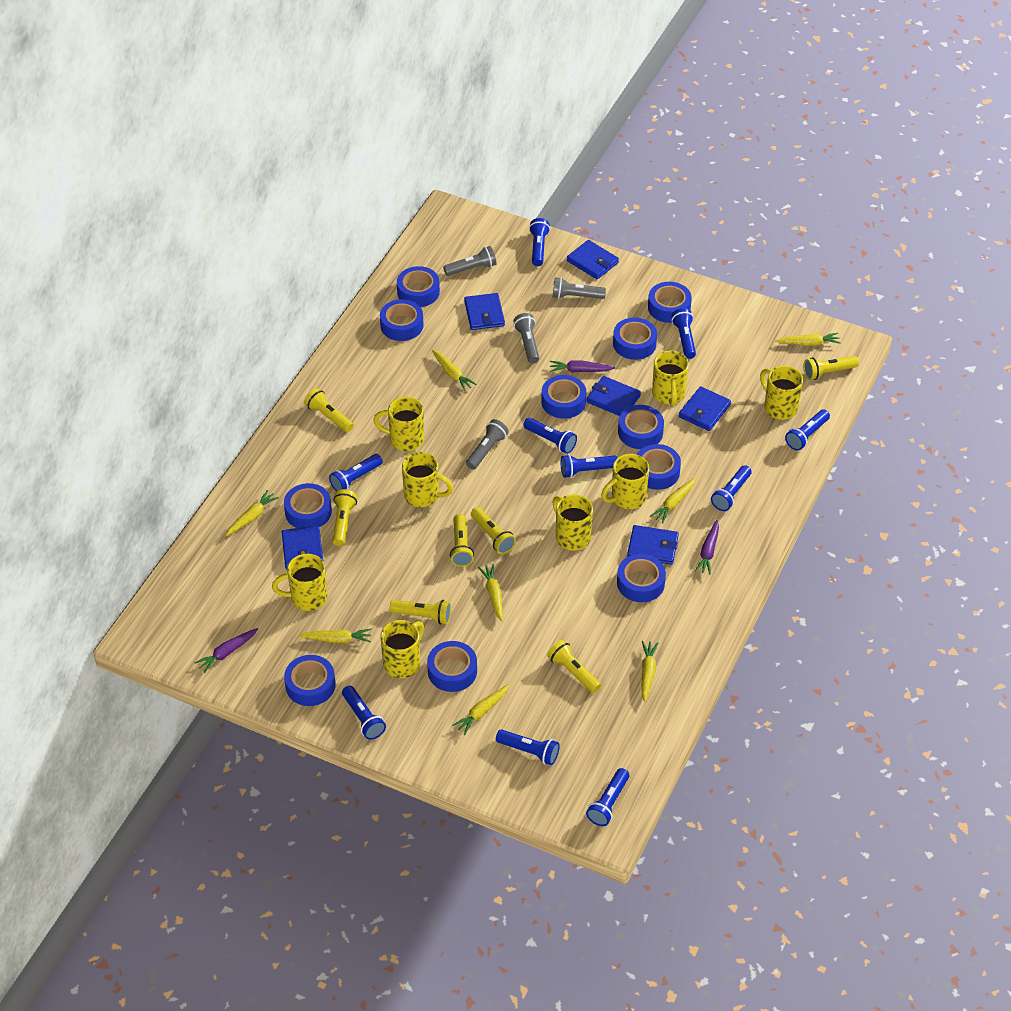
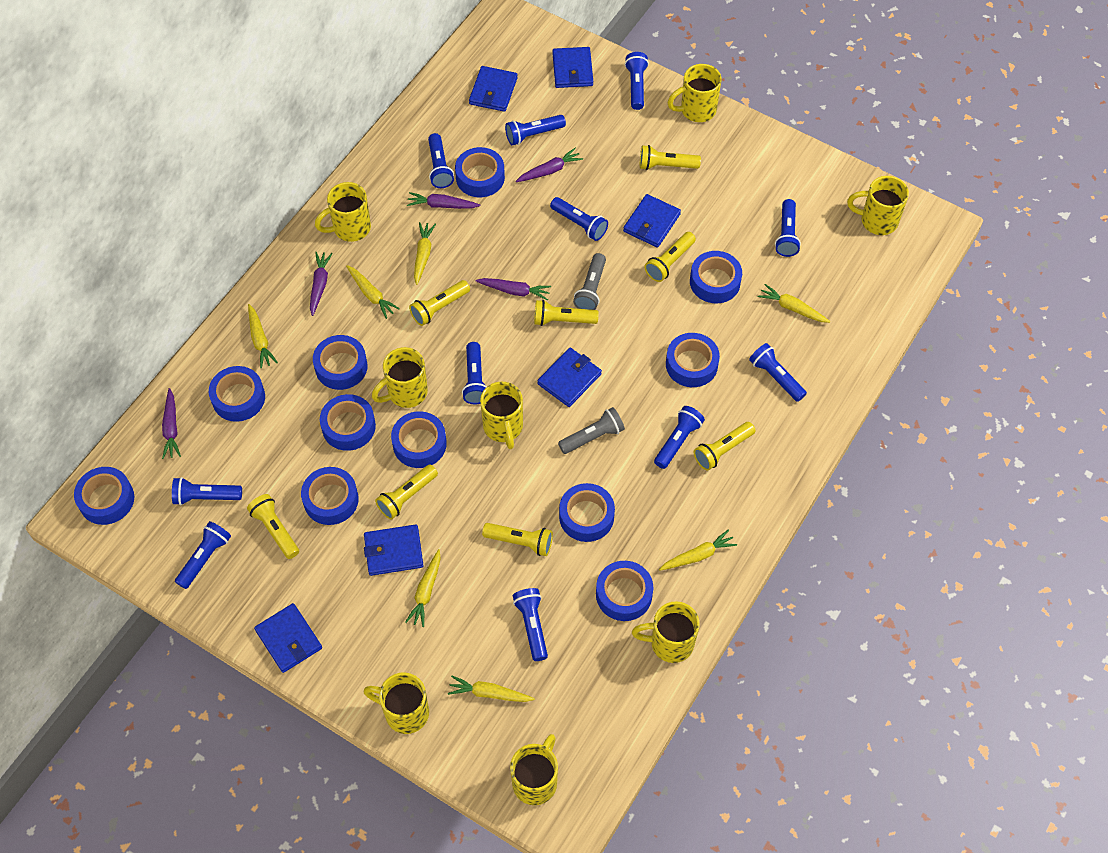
blue flashlight: [329,454,383,492] [342,686,386,740] [496,729,560,765] [523,418,577,454] [529,218,550,266] [561,455,618,478] [586,768,629,826] [671,308,696,359] [711,465,752,511] [785,409,830,451] = 10 -> [172,477,242,505] [175,521,231,589] [428,133,454,188] [462,342,487,404] [505,115,566,145] [513,588,548,661] [550,197,608,241] [625,52,649,110] [654,406,705,469] [749,343,807,402] [775,199,801,257] = 11
grey flashlight: [443,246,497,276] [466,419,509,470] [514,313,539,364] [553,277,606,299] = 4 -> [558,407,625,454] [573,253,606,310] = 2
purple carrot: [195,628,258,673] [550,360,615,372] [695,520,719,575] = 3 -> [162,388,181,459] [310,252,333,316] [407,192,481,209] [476,278,551,301] [516,148,583,182] = 5
yellow carrot: [225,490,279,536] [298,629,372,643] [432,350,477,391] [452,684,510,735] [478,564,503,621] [641,641,659,702] [650,477,696,523] [775,333,840,346] = 8 -> [248,304,278,369] [346,265,400,319] [405,549,441,627] [414,222,436,285] [448,676,535,702] [659,530,737,571] [758,284,830,323] = 7
yellow flashlight: [304,388,354,432] [332,489,357,546] [390,600,451,625] [450,514,474,567] [471,507,516,554] [547,640,601,693] [804,356,859,380] = 7 -> [247,494,299,559] [375,464,438,520] [409,280,470,326] [482,523,553,556] [534,300,599,326] [640,145,701,170] [645,232,696,282] [694,422,756,471] = 8

